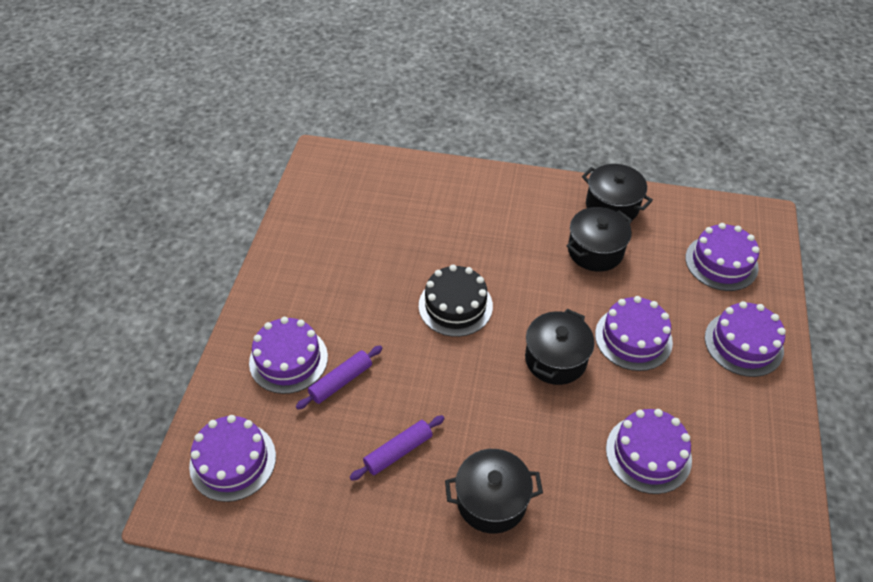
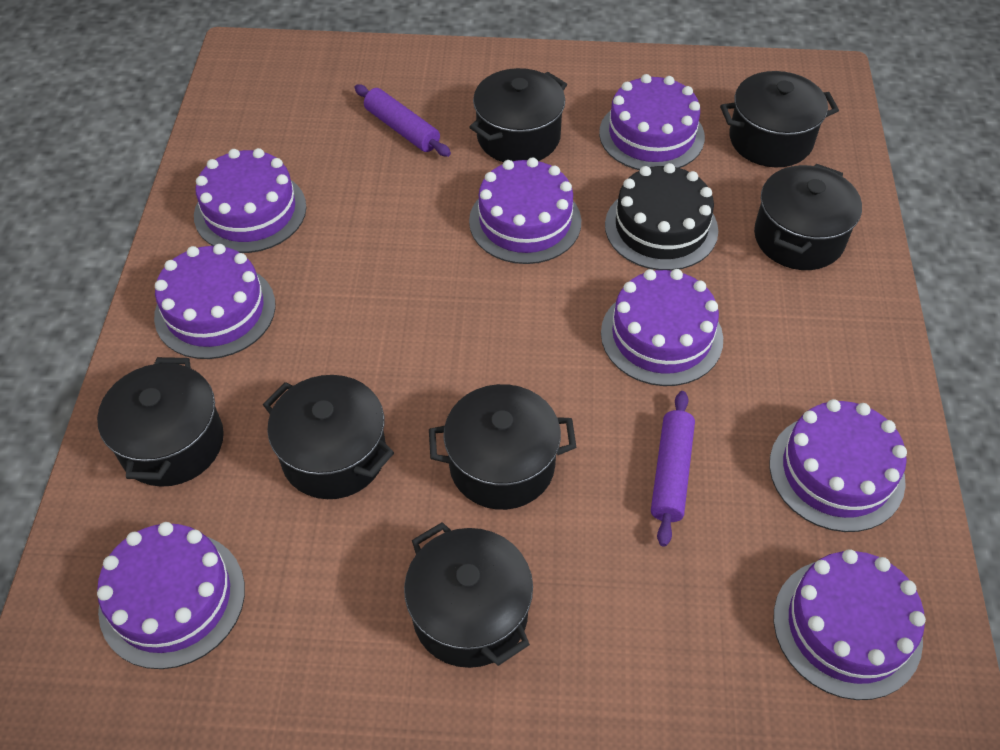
black pot: [445,449,543,534] [525,309,595,385] [567,207,632,272] [582,164,653,220] = 4 -> [97,357,224,487] [263,375,394,499] [404,522,533,668] [429,384,576,510] [469,68,567,162] [720,71,839,167] [754,163,862,270] = 7
purple cake: [189,415,276,502] [249,317,328,394] [595,296,673,371] [606,409,692,494] [685,223,760,291] [705,301,786,377] = 6 -> [97,522,245,669] [154,244,276,359] [194,148,306,253] [469,157,581,264] [599,74,705,170] [601,269,723,386] [769,399,907,532] [773,549,926,700] = 8

